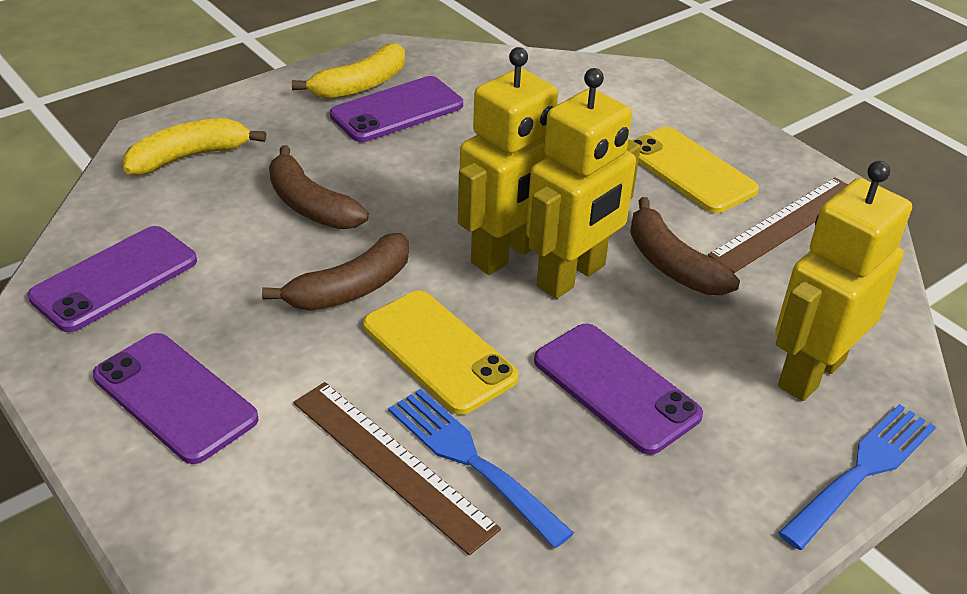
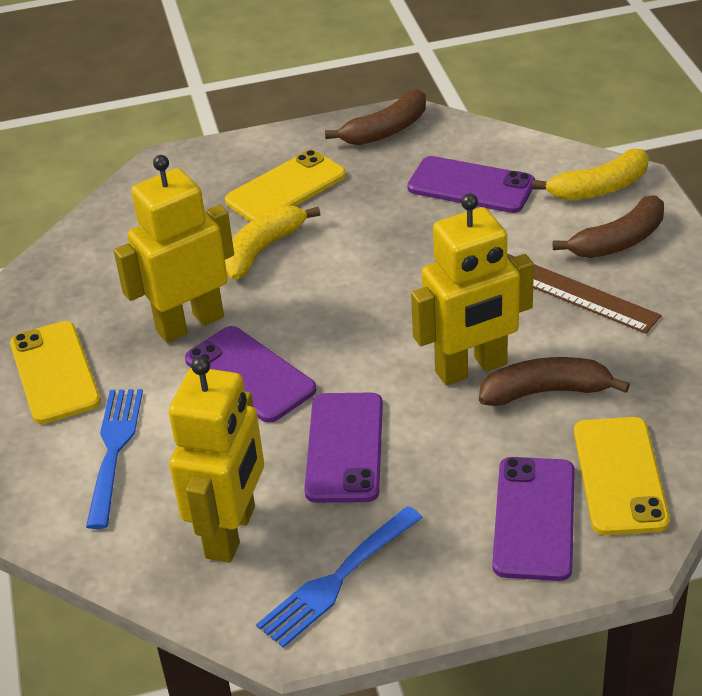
brown ruler: [293,382,501,555] [708,177,848,273] = 2 -> [507,254,662,334] = 1
yellow phone: [363,290,519,415] [632,127,759,213] = 2 -> [10,321,101,424] [225,150,346,222] [574,417,670,535] = 3

